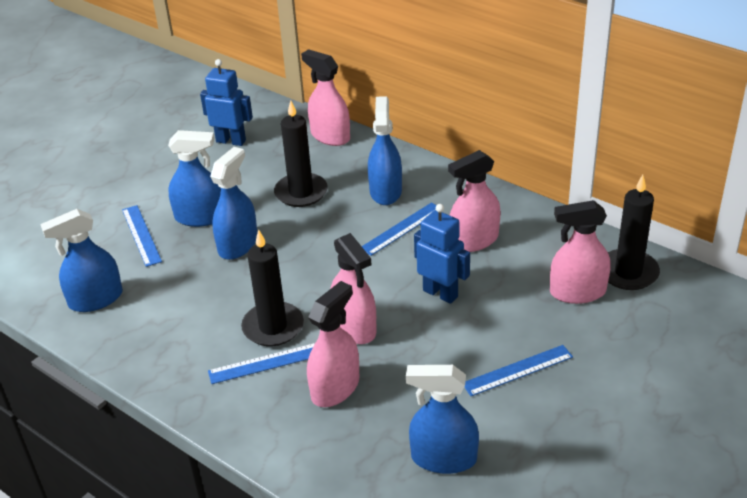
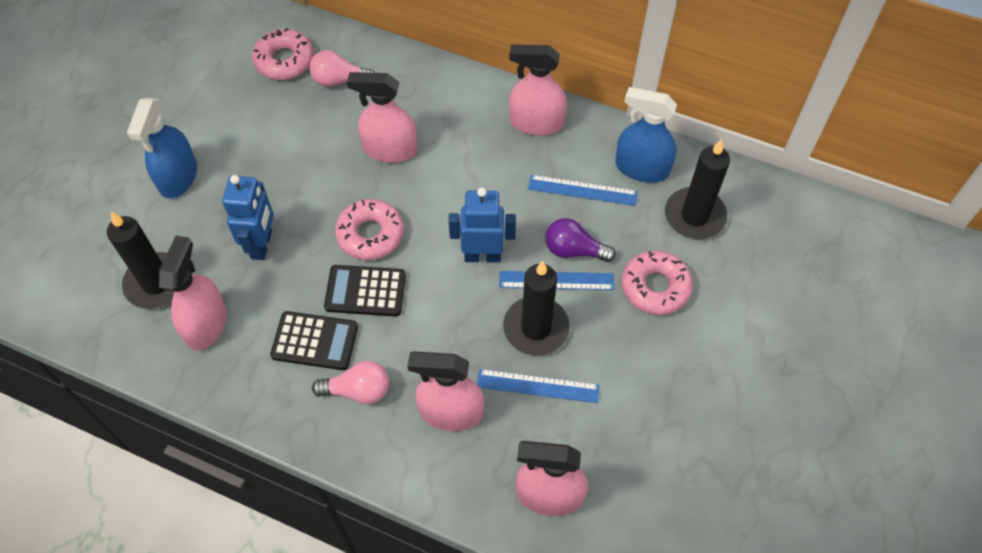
black calculator: none = 0 -> [270,311,358,370] [324,265,406,317] = 2
blue ruler: [122,205,162,267] [208,343,315,384] [362,202,437,256] [464,345,573,396] = 4 -> [477,369,600,403] [499,271,614,290] [528,175,638,206] = 3
blue spray bottle: [40,209,123,312] [168,130,221,227] [210,147,257,260] [368,96,402,205] [406,365,479,474] = 5 -> [127,98,197,198] [615,87,677,182] = 2
pink donut: none = 0 -> [252,28,314,80] [335,199,404,260] [622,250,693,315] = 3
pink light bulb: none = 0 -> [309,50,375,87] [312,361,389,404] = 2
purple light bulb: none = 0 -> [545,218,616,262] = 1

